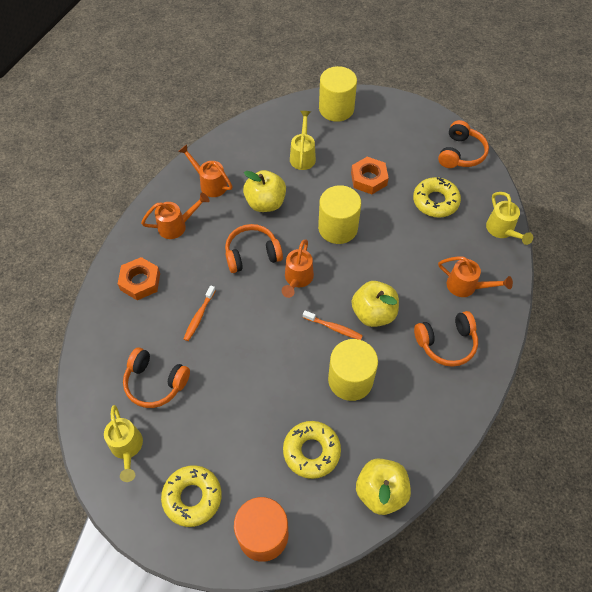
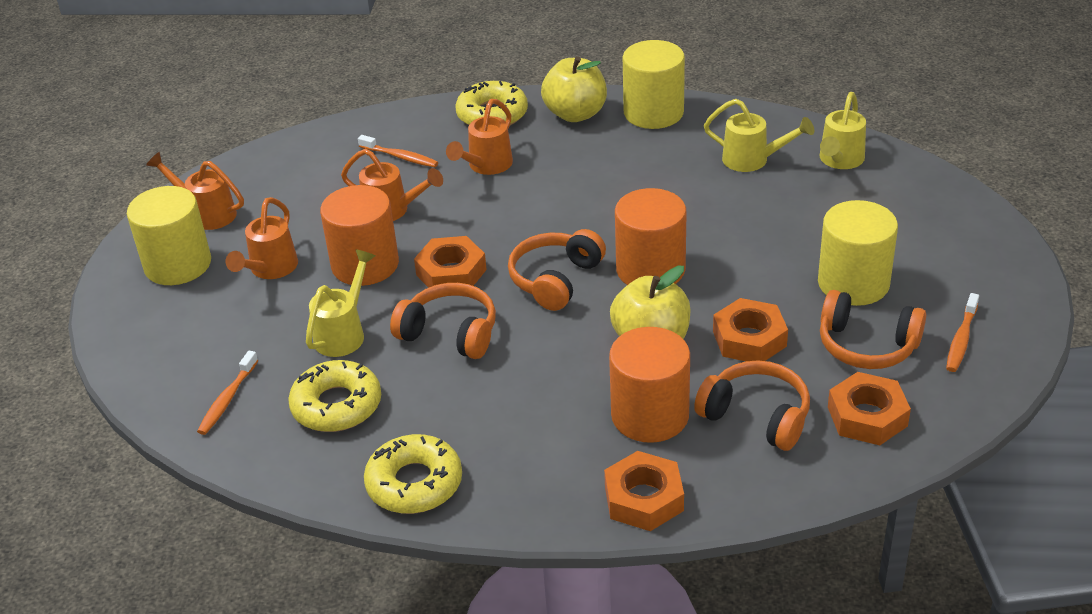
orange cylinder: [234,497,288,562] = 1 -> [320,185,399,286] [609,327,690,443] [615,188,687,285] = 3
orange nut: [118,257,160,300] [351,157,389,194] = 2 -> [414,236,487,288] [604,451,684,531] [713,298,788,361] [828,372,911,445] = 4
orange toothbrush: [184,285,216,341] [303,311,363,340] = 2 -> [197,351,258,435] [358,135,438,167] [946,293,979,372] = 3
yellow apple: [243,170,286,212] [352,281,399,327] [356,459,411,515] = 3 -> [541,56,607,122] [610,265,691,339] = 2

